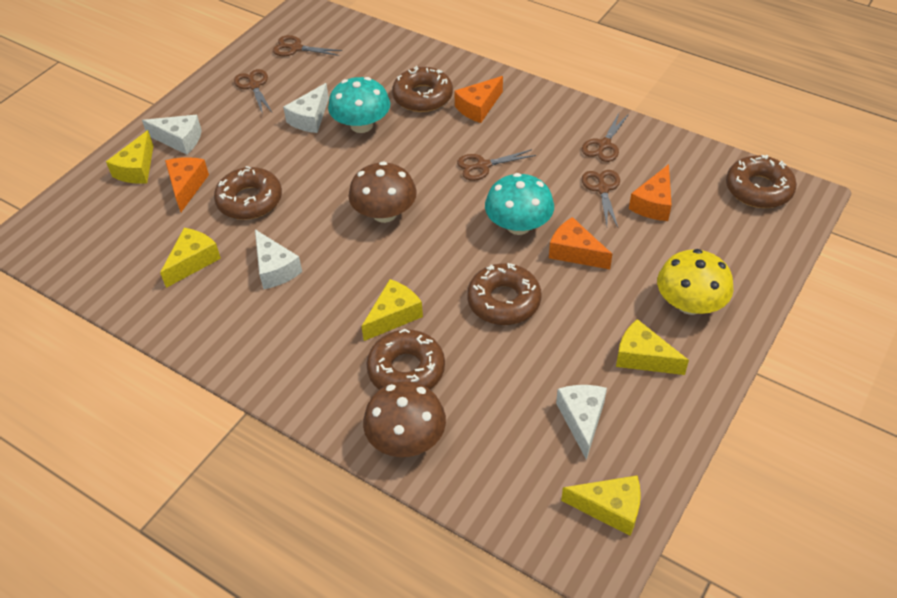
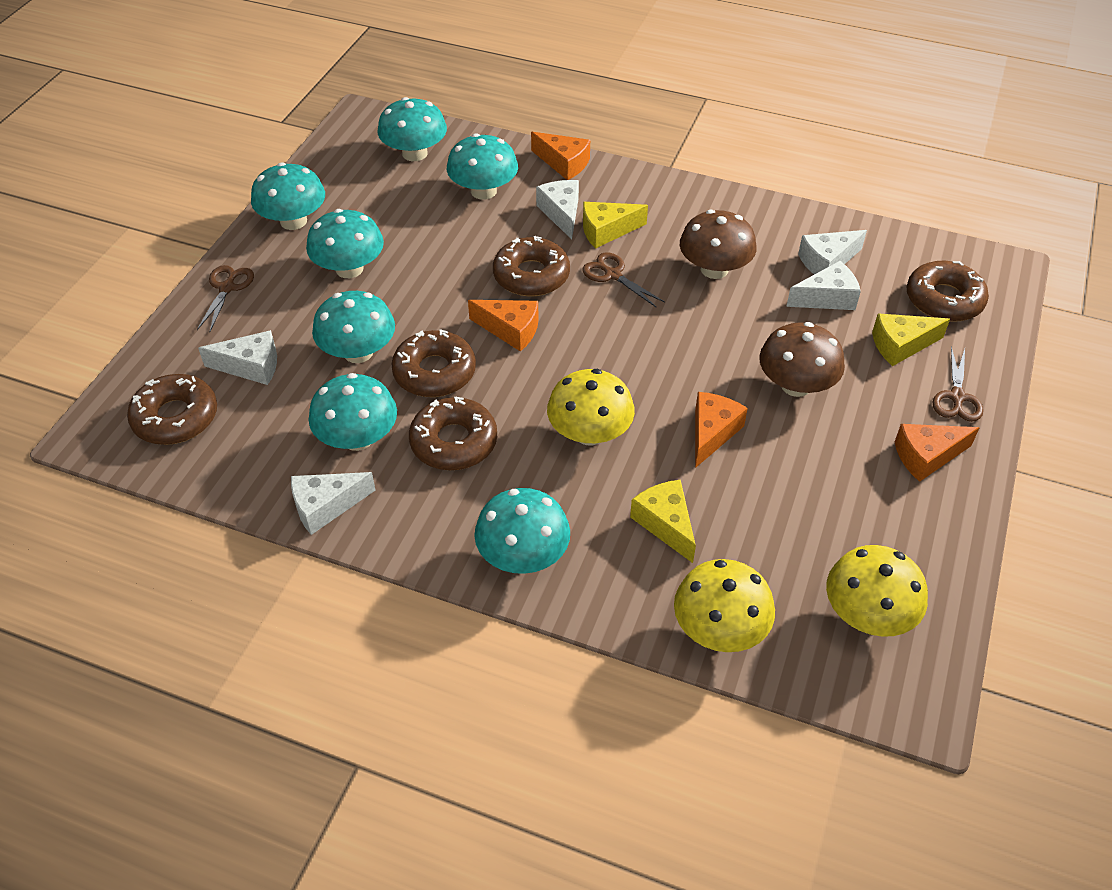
brown scissors: [234,69,272,115] [273,35,342,56] [457,149,536,181] [582,111,629,162] [582,170,620,227] = 5 -> [197,265,254,331] [582,252,665,308] [933,347,983,422] = 3
turquoise mushroom: [328,77,390,133] [485,173,554,235] = 2 -> [251,162,325,230] [306,209,384,278] [309,373,397,451] [312,291,395,363] [378,97,447,161] [447,133,518,200] [474,488,570,574] = 7
white cheese: [142,115,202,155] [255,230,302,289] [283,83,329,133] [556,385,607,460] = 4 -> [198,330,277,385] [291,472,375,535] [536,180,579,239] [786,261,861,310] [798,230,867,274] = 5
yellow cheese: [106,130,153,184] [160,228,221,288] [361,279,423,341] [561,475,641,536] [616,319,689,375] = 5 -> [583,202,648,249] [630,480,696,563] [872,313,950,366] = 3
yellow mushroom: [657,249,734,315] = 1 -> [547,369,635,446] [674,559,775,652] [826,545,928,637] = 3

